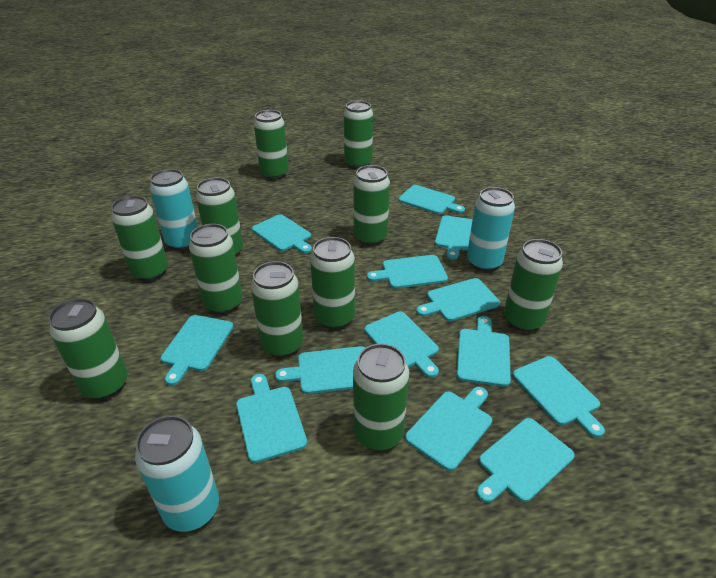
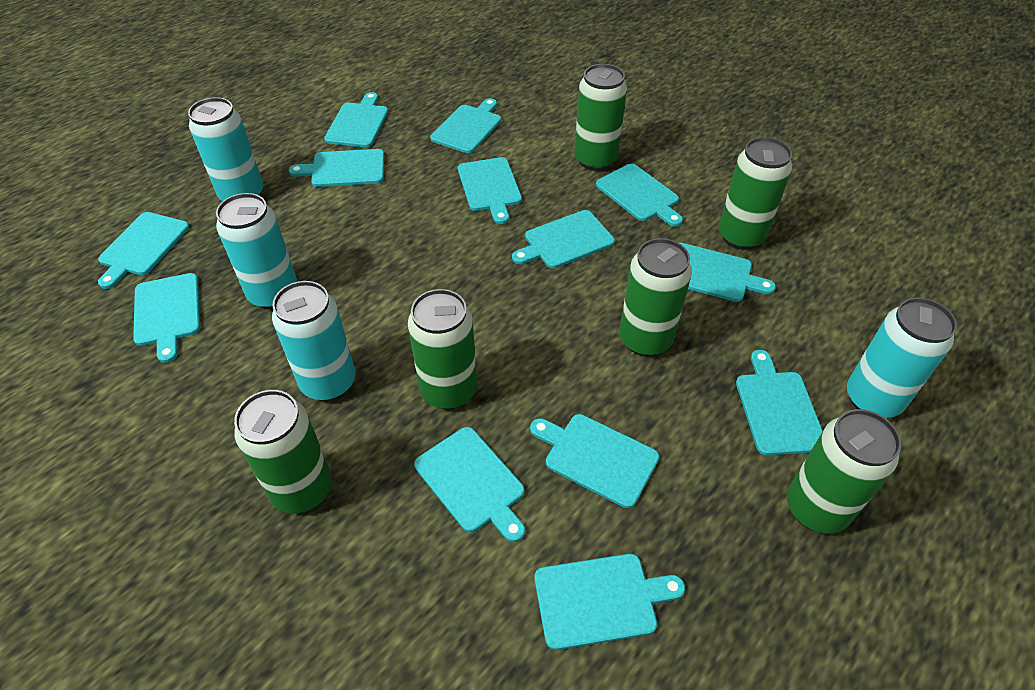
green can: [48,298,128,400] [111,196,168,281] [189,224,243,314] [196,177,243,256] [251,261,304,358] [254,110,289,180] [310,237,355,330] [344,101,373,169] [353,165,390,246] [353,344,409,451] [504,239,563,332] = 11 -> [234,390,332,513] [408,289,477,410] [574,64,627,171] [620,238,692,357] [719,137,792,250] [787,409,901,534] = 6
turquoise can: [135,415,219,532] [150,169,198,250] [467,187,515,272] = 3 -> [188,97,263,201] [216,193,297,309] [272,281,355,401] [847,298,957,418] = 4

